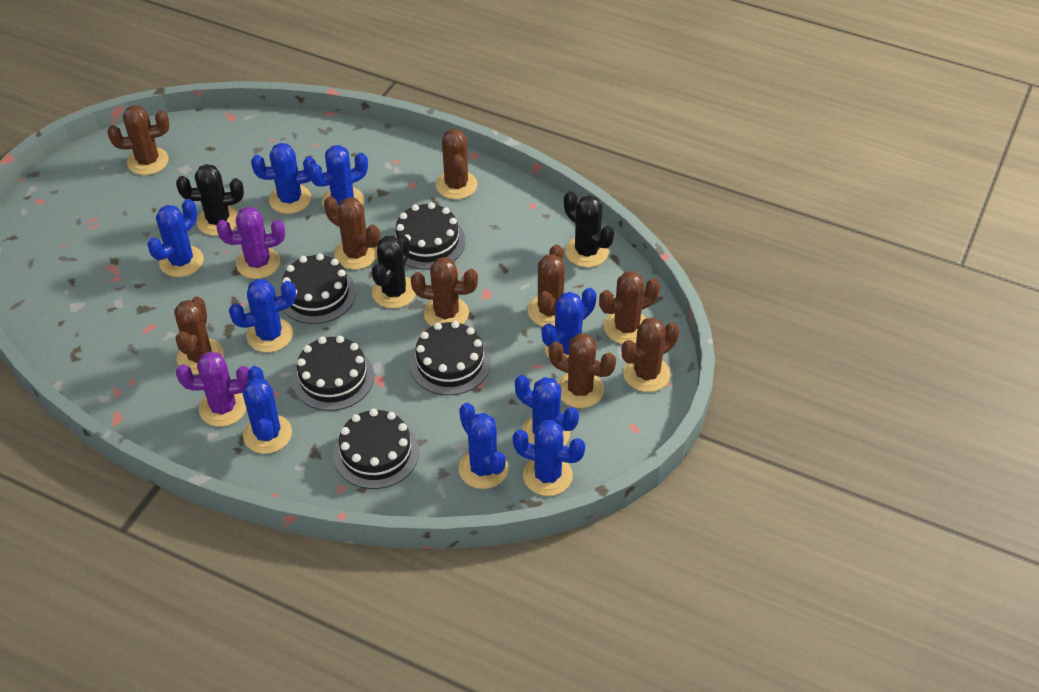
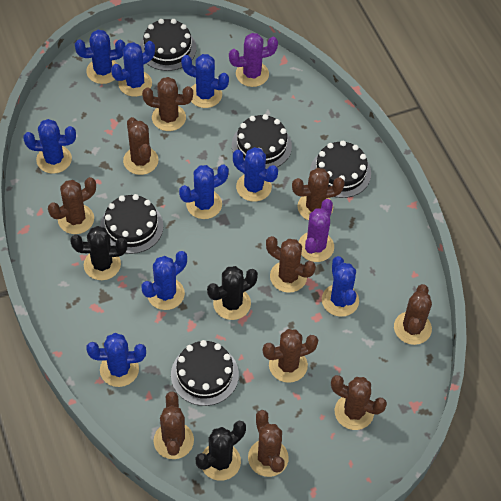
brown cactus: [108,105,169,175] [174,296,224,374] [324,196,380,270] [411,257,478,326] [436,129,477,199] [527,244,565,327] [549,334,616,408] [599,271,660,344] [622,317,679,392] = 9 -> [48,177,96,234] [123,117,158,175] [142,77,193,131] [154,391,194,459] [248,410,289,477] [263,329,318,383] [266,236,316,293] [292,168,345,220] [331,375,387,430] [394,284,432,345] = 10

